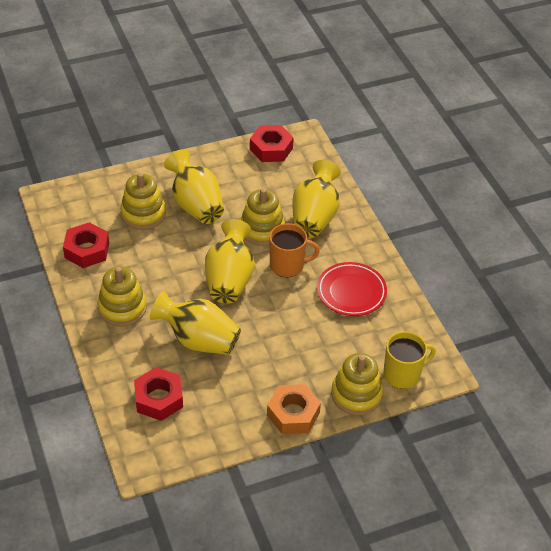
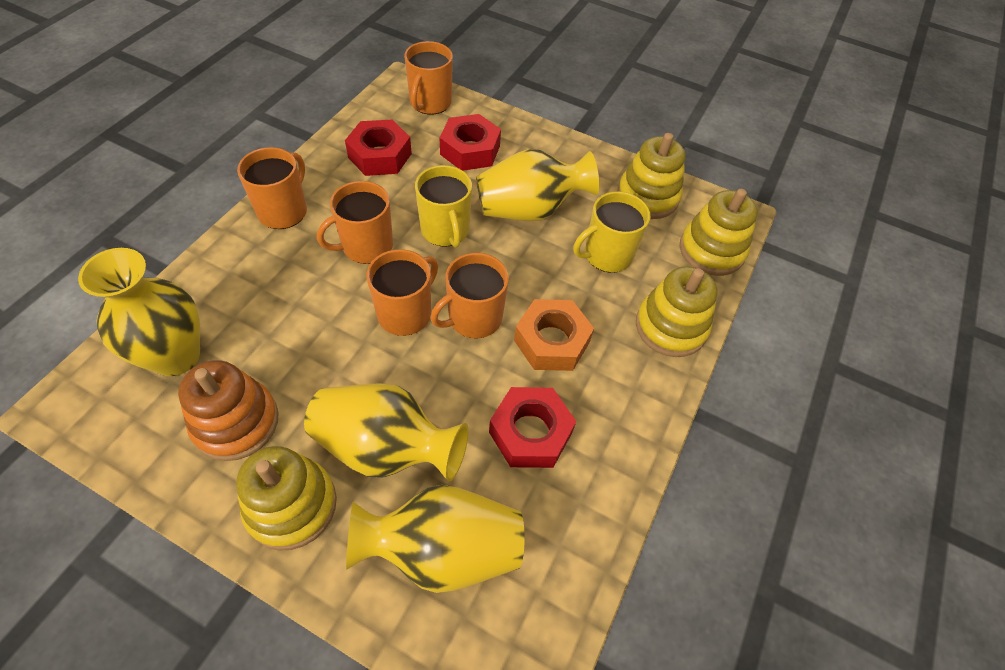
orange mug: [269,223,320,277] = 1 -> [237,147,307,229] [317,181,393,264] [367,249,438,336] [404,41,453,114] [430,253,509,339] = 5
orange stacking toy: none = 0 -> [178,360,279,461] = 1
red plate: [317,262,387,316] = 1 -> none = 0
yellow mug: [383,331,436,389] = 1 -> [415,165,472,248] [573,191,650,273] = 2

